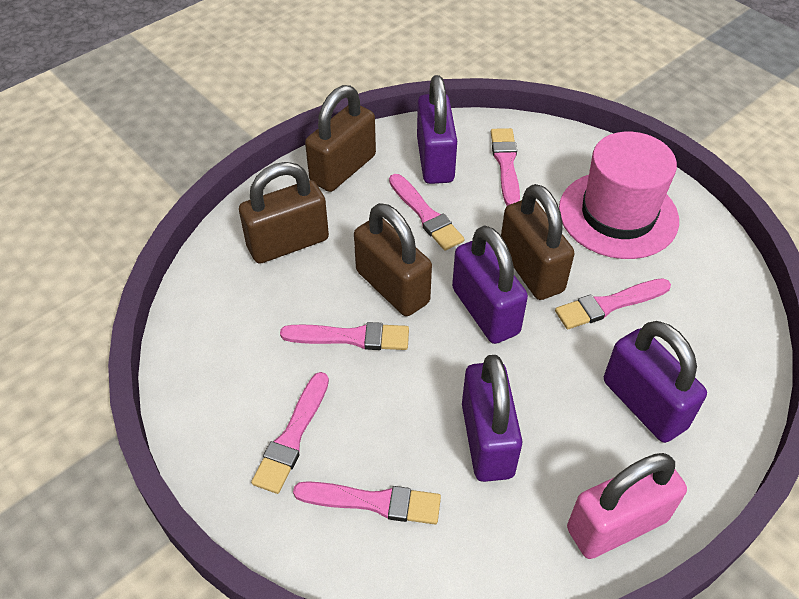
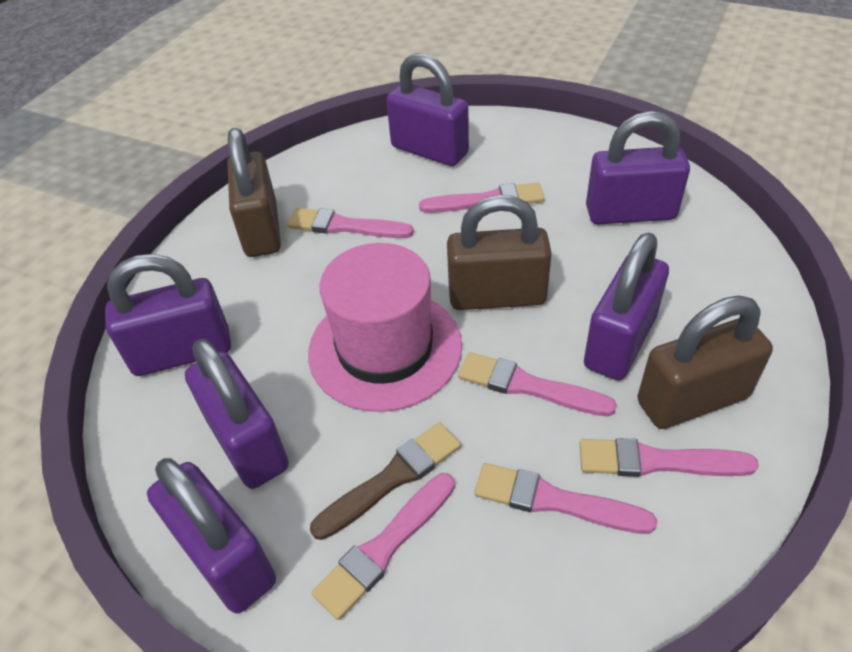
brown brush: none = 0 -> [310,422,461,540] = 1
brown padlock: [239,162,329,264] [305,85,376,192] [354,203,432,316] [501,184,575,300] = 4 -> [228,128,281,257] [447,195,552,310] [637,296,773,429] = 3
pink padlock: [567,453,687,559] = 1 -> none = 0
purple padlock: [417,75,457,184] [452,225,528,344] [462,355,522,482] [604,321,707,443] = 4 -> [105,254,231,376] [147,458,276,613] [185,339,289,489] [386,53,469,166] [584,232,669,380] [586,111,690,224] = 6

